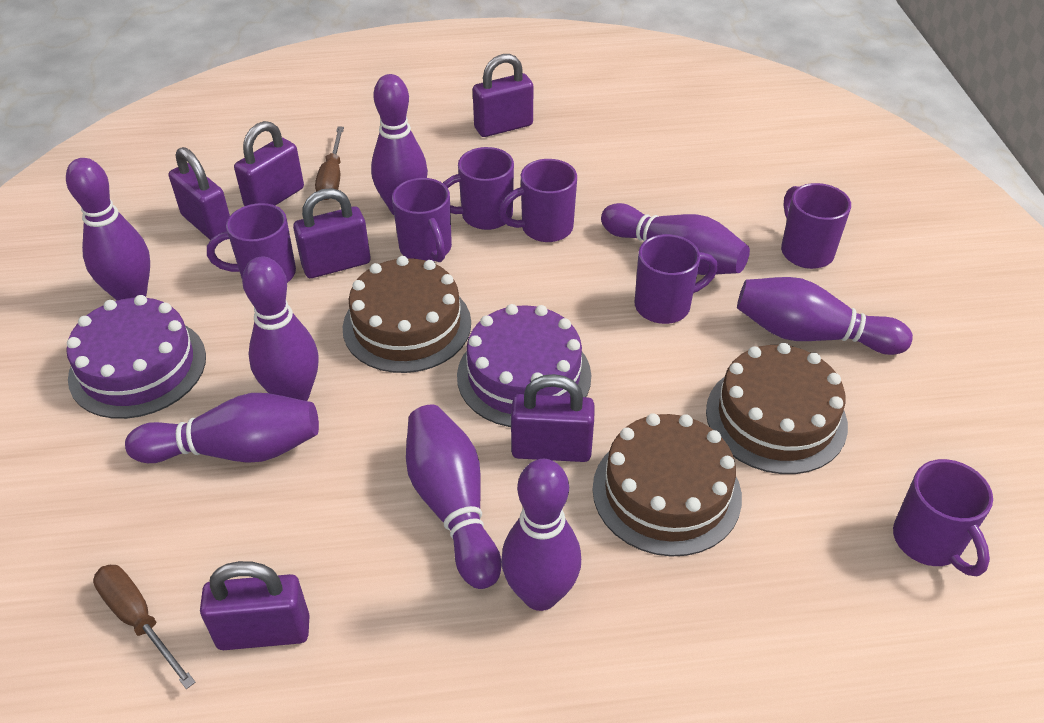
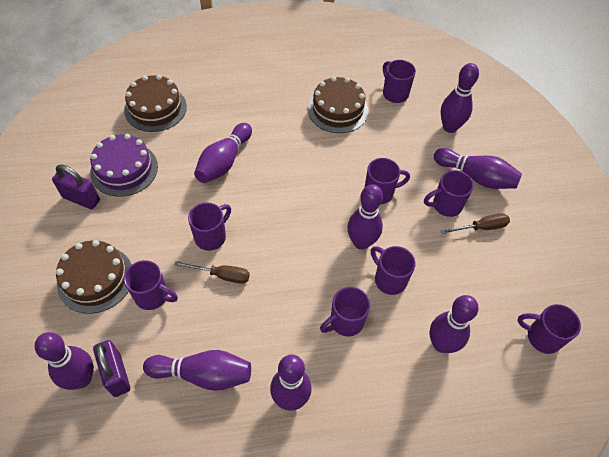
purple cake: [66,295,206,419] [457,304,591,427] = 2 -> [90,134,158,197] = 1
purple mug: [207,203,296,283] [392,178,452,262] [443,147,514,230] [499,159,577,242] [635,234,718,324] [781,183,851,269] [893,459,993,576] = 7 -> [124,260,178,310] [188,203,231,251] [320,287,370,336] [365,158,410,204] [371,246,415,295] [383,60,416,103] [424,170,474,217] [517,304,581,354] = 8
purple padlock: [169,147,230,240] [200,561,310,650] [234,121,304,206] [293,188,371,278] [473,54,533,137] [511,374,595,462] = 6 -> [52,164,100,209] [93,340,130,397] = 2

